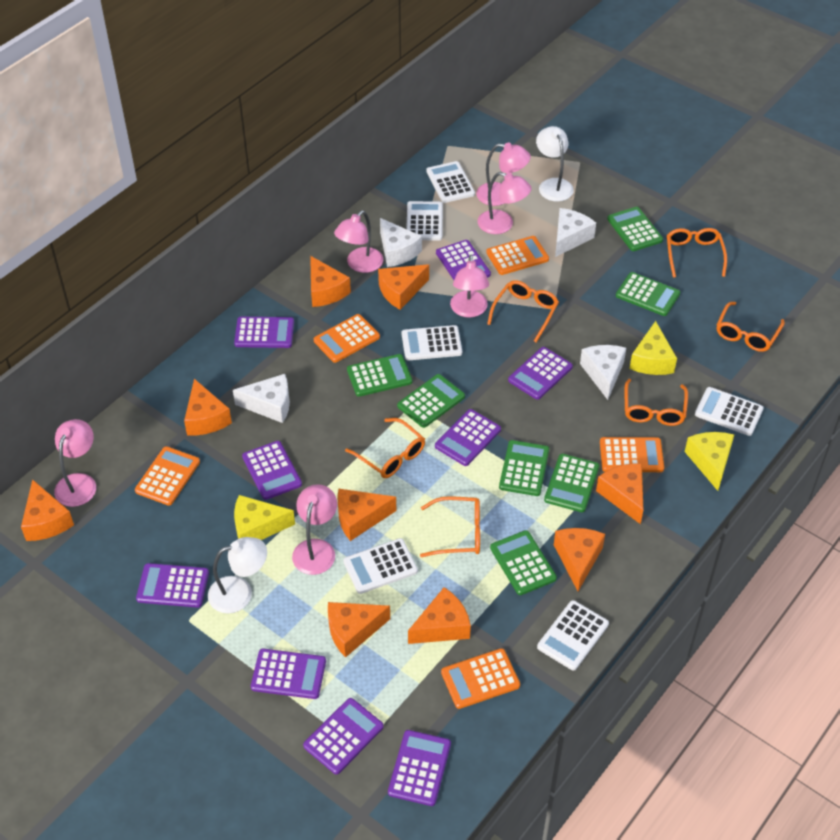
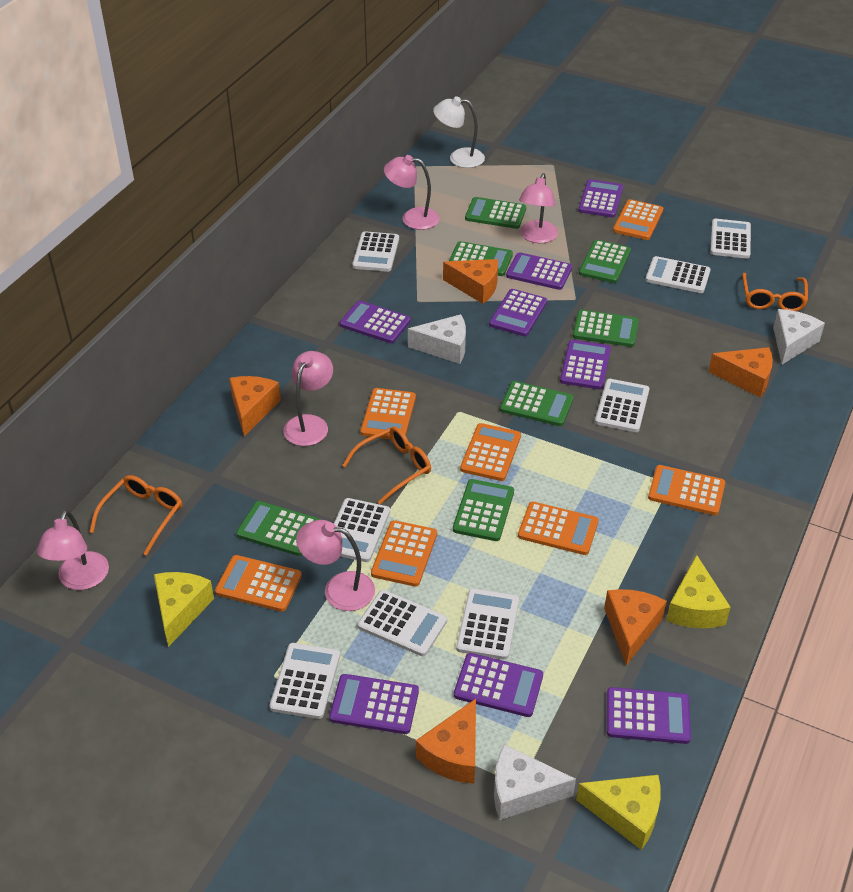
orange calculator: [135,446,200,506] [314,314,380,363] [441,648,520,709] [486,236,549,275] [600,437,664,472] = 5 -> [215,555,302,612] [360,388,416,439] [371,520,437,587] [460,423,521,481] [518,501,599,555] [613,199,663,240] [648,465,725,515] = 7
orange cheese: [21,479,74,541] [184,379,232,435] [310,256,351,307] [328,602,390,657] [337,489,396,541] [378,264,429,310] [408,587,471,644] [554,528,605,591] [596,463,643,524] = 9 -> [229,376,281,436] [416,699,476,784] [443,259,498,304] [604,589,667,665] [708,347,773,397] = 5
orange glasses: [345,418,425,478] [420,496,480,557] [487,280,559,342] [625,379,688,426] [667,228,727,278] [717,302,785,352] = 6 -> [90,475,182,556] [342,426,431,504] [742,273,808,311] = 3
pink lamp: [54,419,96,507] [292,484,337,575] [334,210,383,273] [450,255,489,318] [476,142,531,206] [478,172,532,234] = 6 -> [37,510,109,590] [283,351,333,446] [296,520,375,611] [384,155,440,230] [519,173,558,243] = 5
purple calculator: [136,563,209,608] [234,317,294,348] [242,441,302,500] [251,649,326,699] [303,698,384,775] [388,730,451,806] [435,409,501,466] [436,240,491,280] [508,347,573,400] = 9 -> [329,674,419,734] [340,300,411,343] [454,653,543,717] [489,289,547,336] [506,252,572,290] [560,340,611,389] [578,179,623,217] [607,687,691,744] = 8
white calculator: [343,538,418,594] [402,325,462,360] [406,201,443,241] [426,161,475,203] [537,600,609,671] [695,387,764,436] = 6 -> [269,643,340,719] [334,498,390,562] [352,231,399,272] [358,590,447,656] [456,588,519,660] [595,379,650,432] [645,256,711,293] [710,219,751,259] = 8
white cheese: [233,374,290,423] [380,218,422,267] [555,208,596,257] [580,345,626,400] = 4 -> [408,314,466,364] [494,744,576,820] [773,309,825,364] = 3
white lamp: [208,537,267,613] [536,126,574,202] = 2 -> [433,96,485,168] = 1

